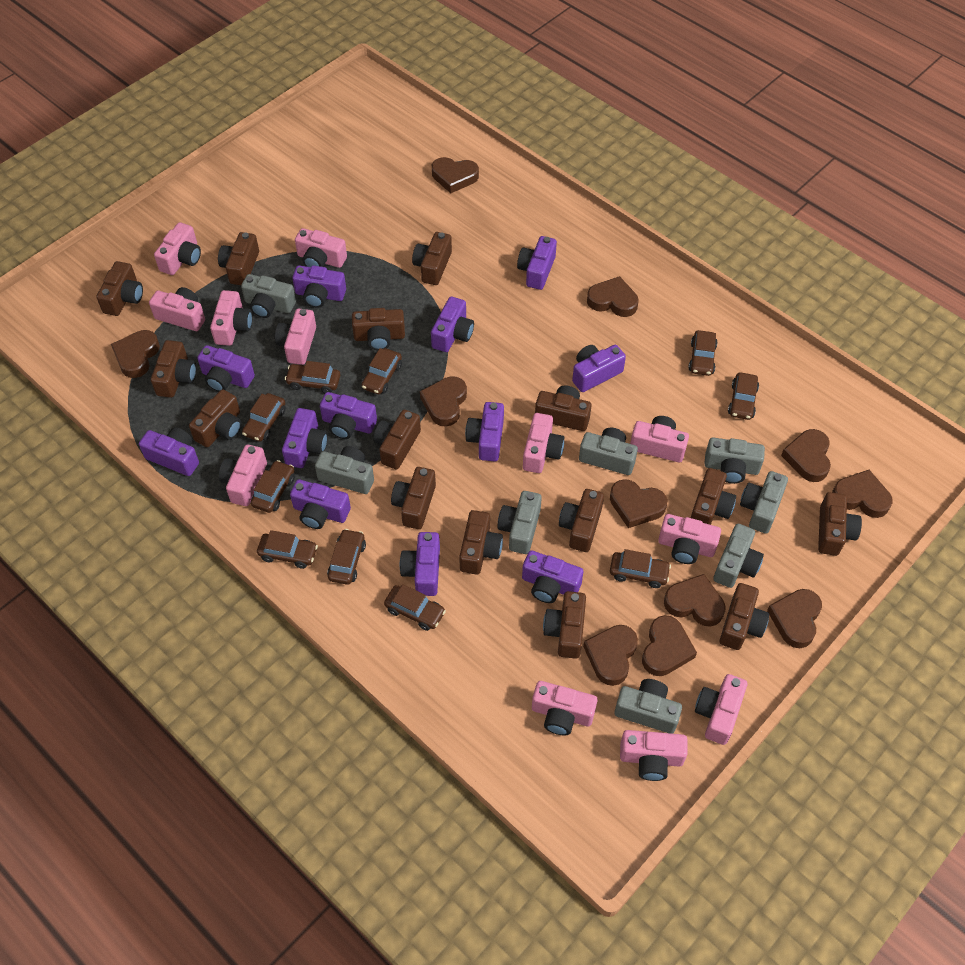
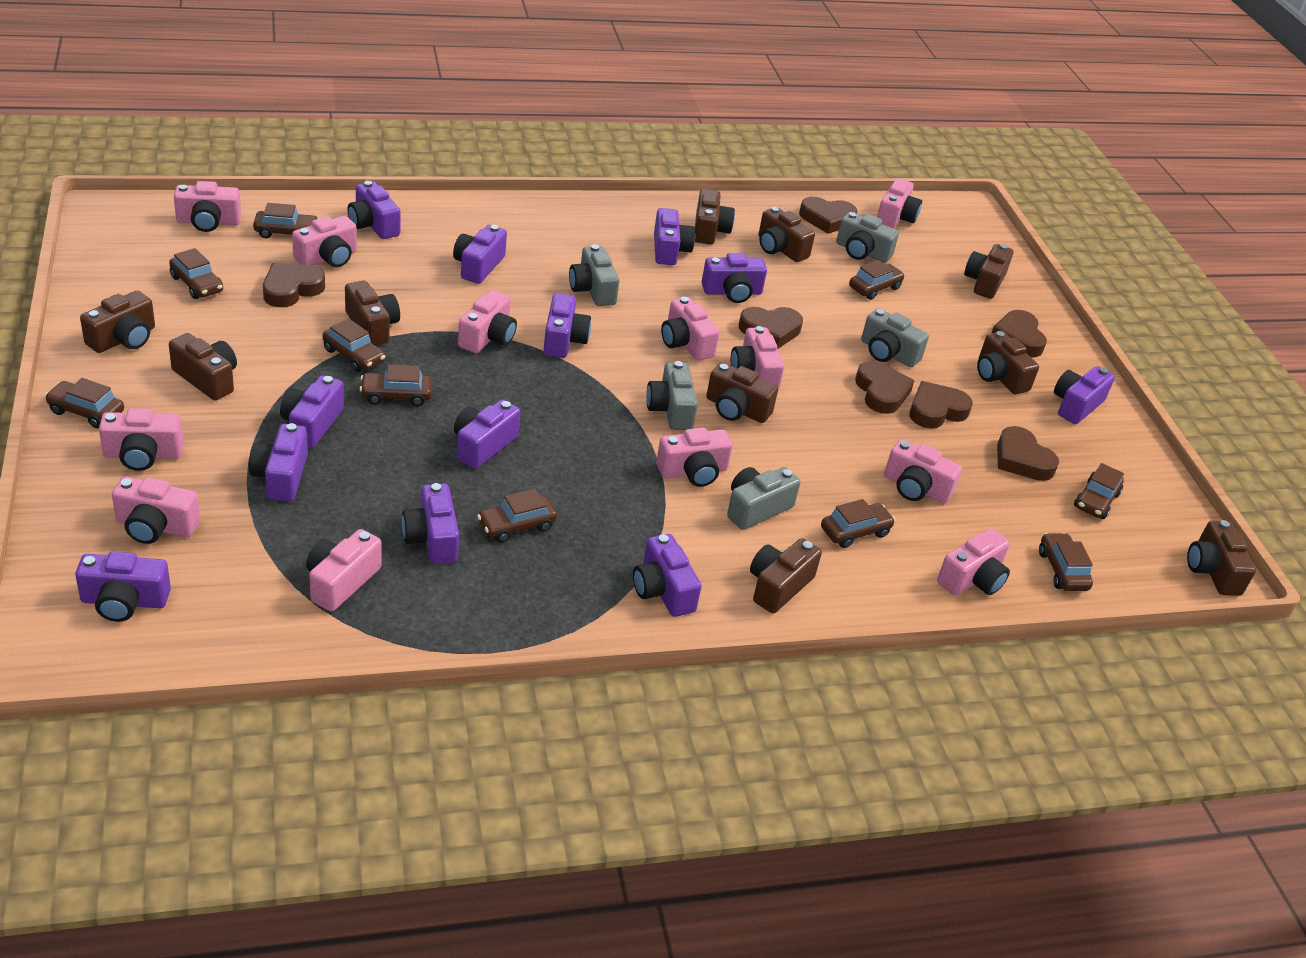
brown camera: [96,261,143,316] [151,340,196,398] [189,389,242,447] [218,232,259,285] [352,308,405,350] [373,410,421,469] [391,467,436,529] [412,232,452,285] [459,510,503,575] [535,386,591,431] [543,591,586,659] [559,489,604,552] [691,468,736,525] [720,583,769,650] [818,492,862,556] = 15 -> [80,291,155,353] [169,333,237,400] [345,281,400,345] [695,189,735,244] [706,362,778,423] [750,538,822,614] [759,207,815,262] [964,244,1013,299] [977,331,1039,394] [1187,520,1256,596] = 10
brown heart: [111,330,160,378] [420,376,467,427] [432,157,479,193] [583,625,638,686] [587,276,638,317] [610,479,667,528] [642,615,697,676] [664,574,726,627] [767,589,822,648] [781,429,831,482] [832,470,893,518] = 11 -> [263,263,325,307] [739,307,803,349] [799,197,857,234] [855,361,914,414] [909,381,973,429] [992,310,1047,358] [997,426,1059,481] = 7
grey camera: [241,274,296,318] [315,446,374,494] [497,491,542,554] [579,428,638,475] [614,679,682,734] [704,437,765,484] [713,524,764,588] [740,471,788,534] = 8 -> [569,244,619,306] [646,361,698,430] [727,467,801,530] [836,212,899,263] [861,308,929,367] = 5

